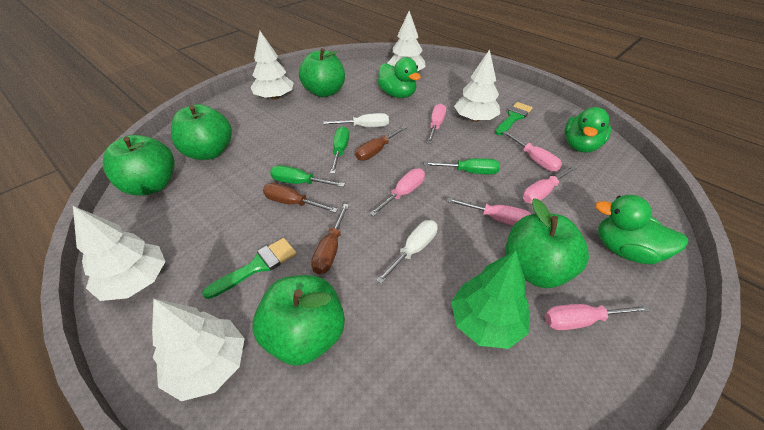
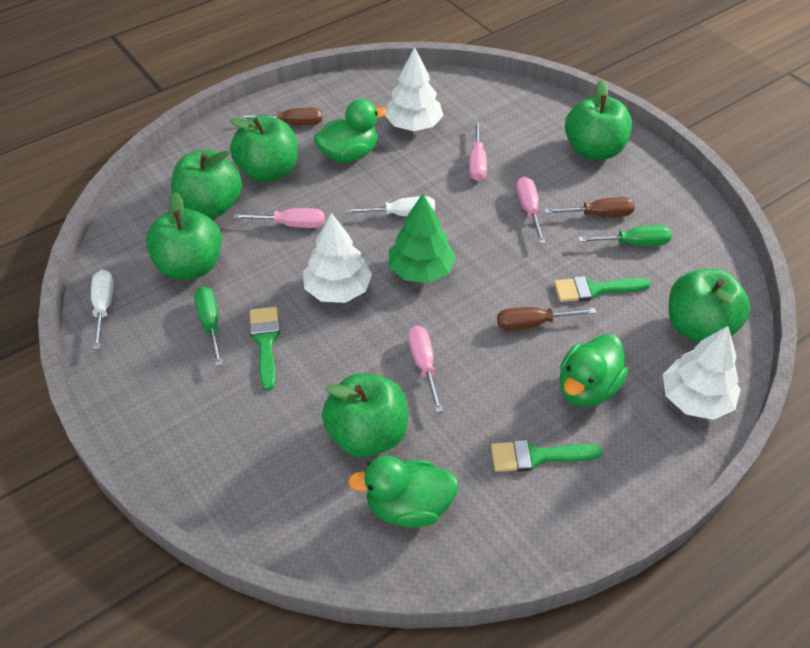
green apple: [102,135,175,196] [171,104,232,160] [253,275,345,366] [299,48,345,97] [505,198,589,288] = 5 -> [146,192,222,280] [171,150,242,218] [230,116,298,182] [322,373,408,457] [565,79,632,160] [669,269,750,343] = 6
green brush: [202,238,297,299] [495,102,533,135] = 2 -> [250,307,280,391] [491,440,603,472] [554,276,651,302] = 3
green screwdriver: [270,165,345,187] [330,126,349,174] [424,158,500,174] = 3 -> [194,286,223,366] [578,225,672,246] = 2
pink screwdriver: [369,168,425,217] [427,104,446,144] [447,198,531,226] [502,131,562,172] [523,166,576,204] [544,304,650,330] = 6 -> [233,208,325,228] [408,326,443,413] [469,121,487,181] [516,177,546,244] = 4
white tree: [73,206,166,301] [152,299,245,401] [251,31,294,100] [388,11,426,72] [454,49,500,122] = 5 -> [303,213,372,303] [385,47,444,131] [663,326,741,420] = 3

